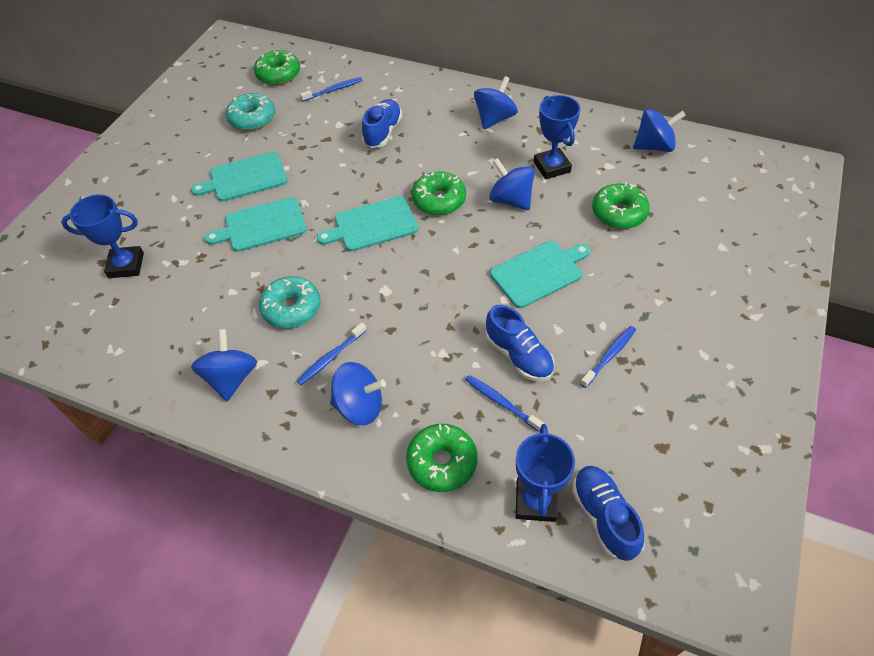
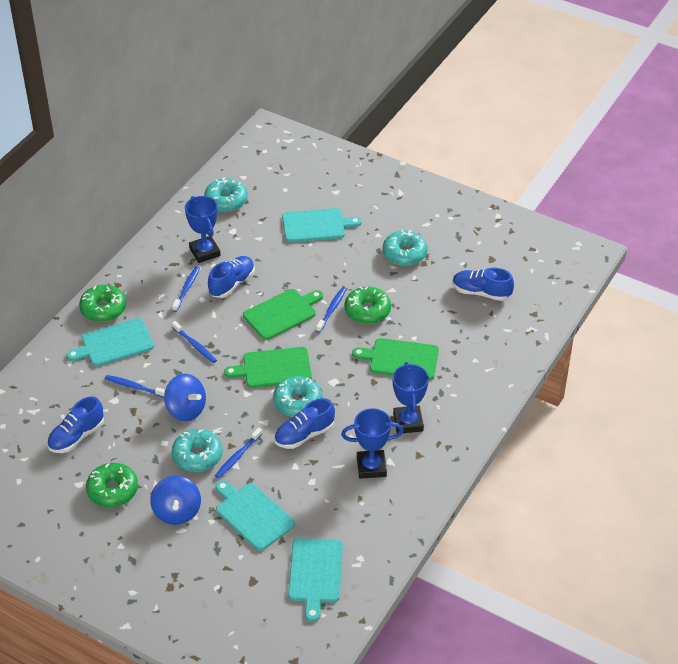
blue shoe: [362,99,402,148] [486,305,554,381] [572,466,644,561] = 3 -> [47,396,104,453] [208,256,255,298] [274,398,335,449] [453,268,514,301] = 4
blue spinning top: [191,329,257,401] [330,362,386,425] [474,76,518,129] [489,158,535,210] [633,109,686,152] = 5 -> [150,476,201,525] [164,374,206,421] = 2
blue toothbrush: [297,323,367,385] [300,77,362,102] [466,375,545,432] [580,326,636,388] = 4 -> [105,375,165,398] [172,266,200,312] [172,321,217,363] [215,427,262,478] [316,287,346,333] = 5
green cutting board: none = 0 -> [224,347,312,388] [243,289,323,340] [352,338,439,380] = 3
green donut: [254,50,300,85] [406,424,477,492] [412,171,466,215] [592,183,650,229] = 4 -> [79,285,126,322] [86,463,138,507] [345,287,391,324] = 3
turquoise donut: [226,93,275,131] [259,276,320,329] = 2 -> [172,429,223,472] [204,177,248,212] [273,376,322,417] [383,229,427,266] = 4

